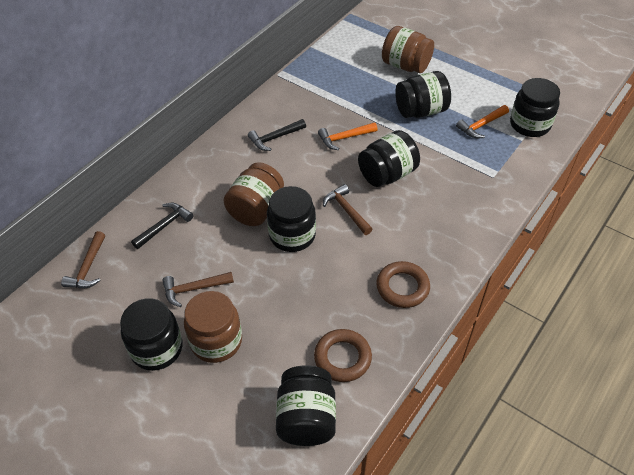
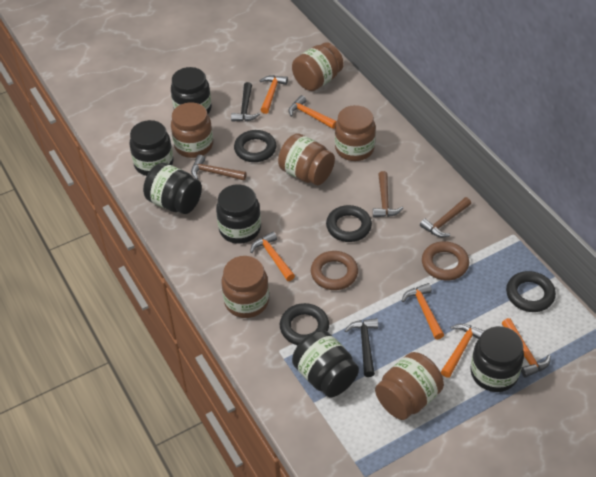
black ring: none = 0 -> [234,130,276,162] [280,303,329,345] [326,205,372,242] [506,271,556,312] = 4
brown jar: [184,291,242,363] [224,162,284,226] [382,26,434,73] = 3 -> [171,102,213,158] [222,256,269,318] [278,133,335,185] [292,42,344,91] [335,105,376,161] [375,352,444,420] = 6
orange hammer: [318,122,377,150] [456,105,509,138] = 2 -> [250,231,295,281] [259,75,288,114] [288,95,336,129] [402,283,444,340] [441,323,484,378] [502,318,551,378] = 6

